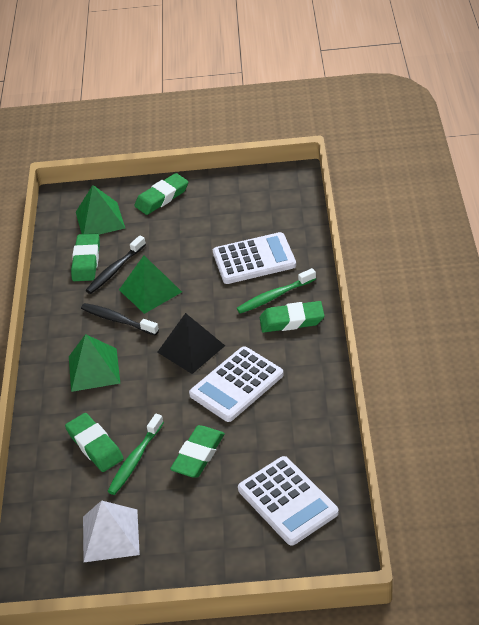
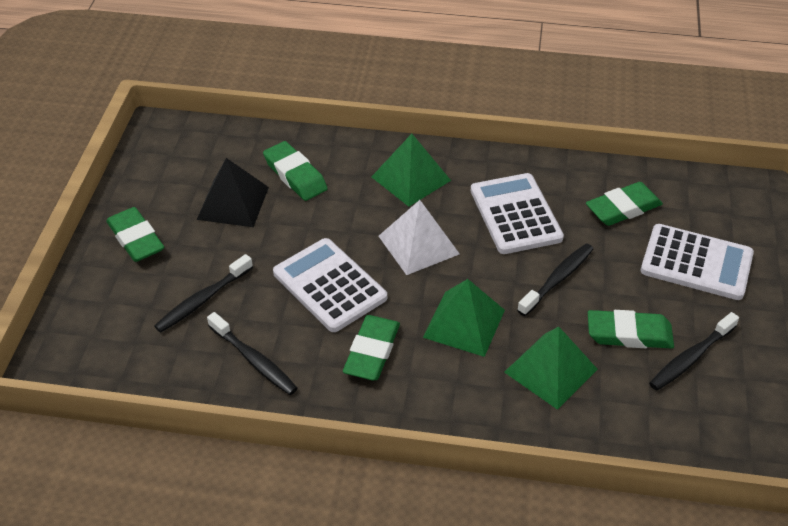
black toothbrush: [81,303,159,335] [86,235,146,294] = 2 -> [154,254,253,333] [207,312,298,395] [517,244,593,316] [649,312,739,390] = 4
green toothbrush: [107,414,164,495] [237,268,316,314] = 2 -> none = 0

